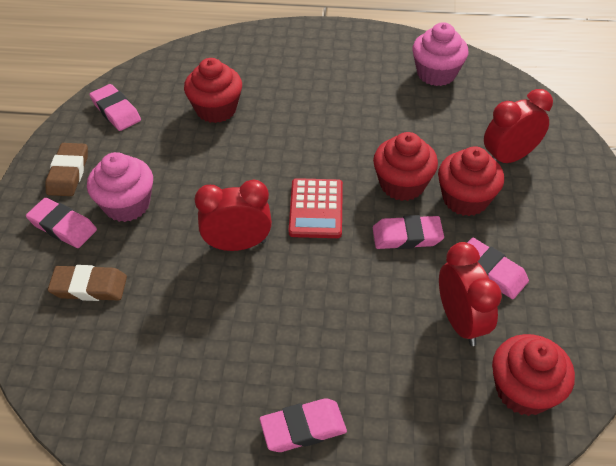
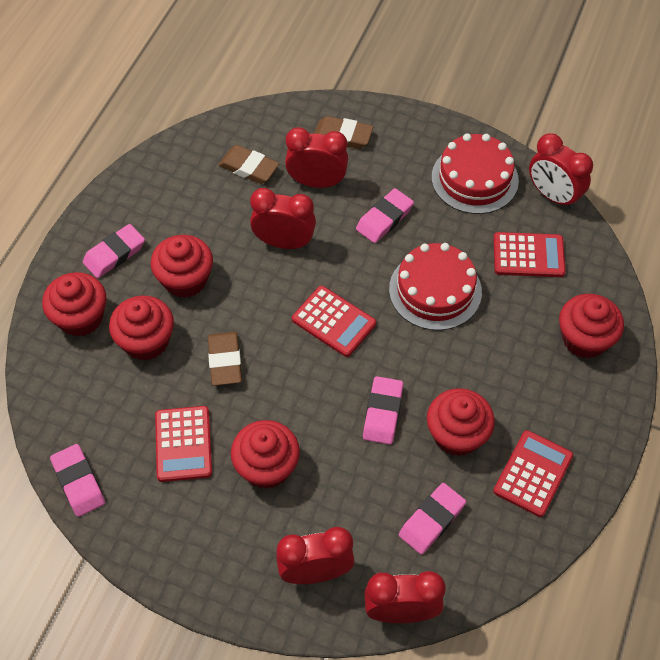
brown eraser: [45,143,88,196] [48,265,127,301] = 2 -> [208,332,242,386] [218,145,279,184] [314,116,373,149] = 3
pink cupcake: [87,152,153,222] [412,22,468,86] = 2 -> none = 0
red cake: none = 0 -> [389,243,482,331] [432,133,519,214] = 2
red calculator: [289,178,343,238] = 1 -> [155,406,212,482] [292,286,376,357] [493,232,566,277] [493,430,573,517] = 4
red clock: [195,180,272,251] [439,242,502,346] [484,89,553,163] = 3 -> [250,188,316,249] [276,527,355,584] [285,127,348,188] [365,571,446,623] [529,133,593,209] = 5
red cupcake: [184,58,242,123] [373,132,438,201] [438,146,504,216] [492,334,575,416] = 4 -> [42,272,106,337] [109,296,174,361] [150,235,213,298] [231,420,300,489] [427,388,495,456] [559,294,624,358] = 6

